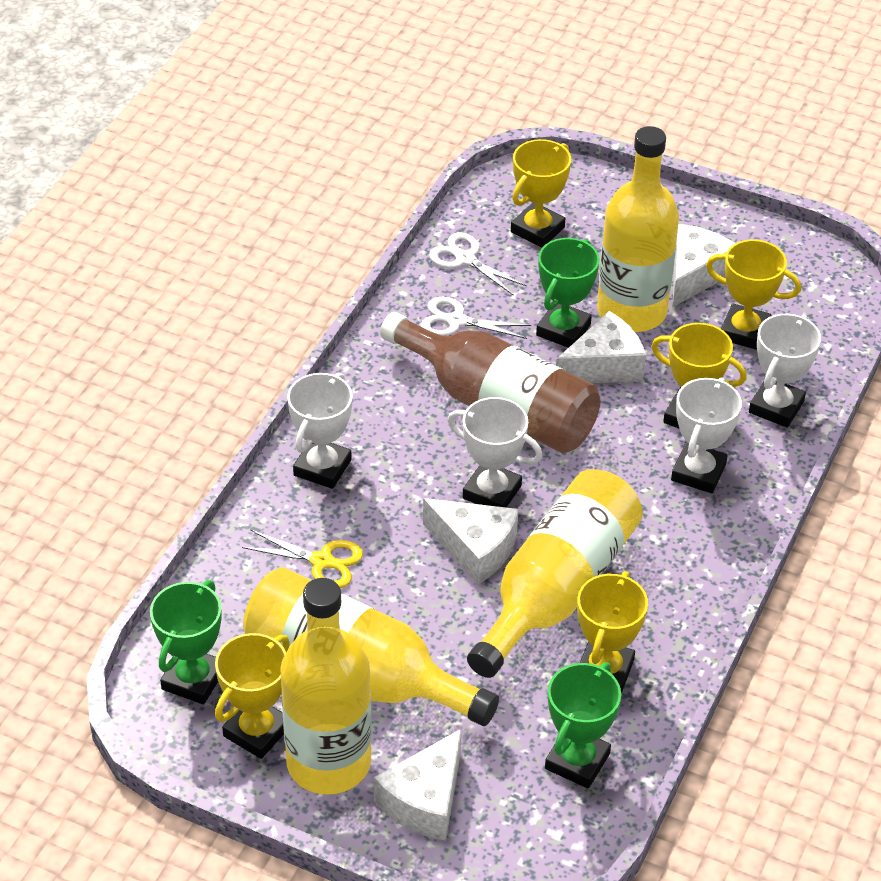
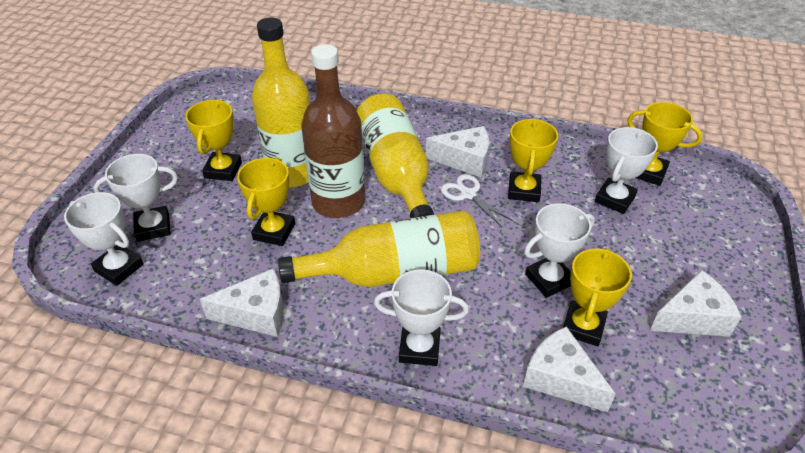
green trophy: [150,580,222,704] [536,238,600,348] [545,662,621,789] = 3 -> none = 0
white scissors: [421,297,531,339] [429,233,527,296] = 2 -> [441,174,514,227] = 1
white trophy: [287,372,353,489] [448,397,542,507] [671,377,742,493] [749,314,821,428] = 4 -> [64,192,144,286] [94,154,178,242] [374,270,469,366] [524,203,595,298] [595,127,658,214] = 5
yellow bottle: [243,567,499,726] [280,578,372,794] [467,469,643,678] [597,126,679,332] = 4 -> [252,17,310,188] [278,210,480,287] [357,93,434,218] = 3
yellow scissors: [242,530,363,588] = 1 -> none = 0

